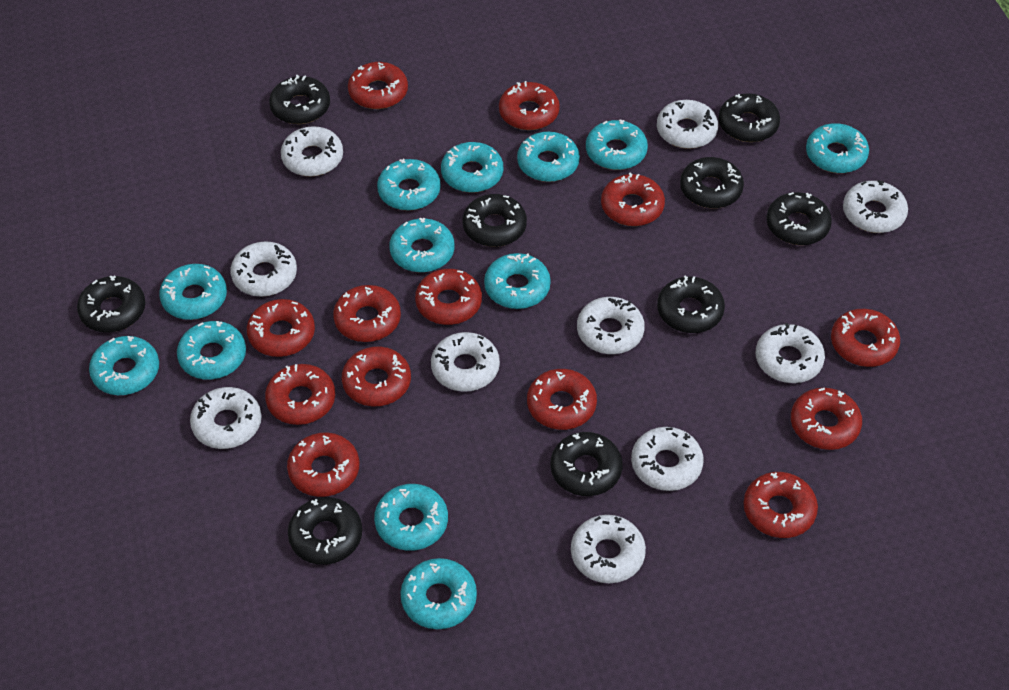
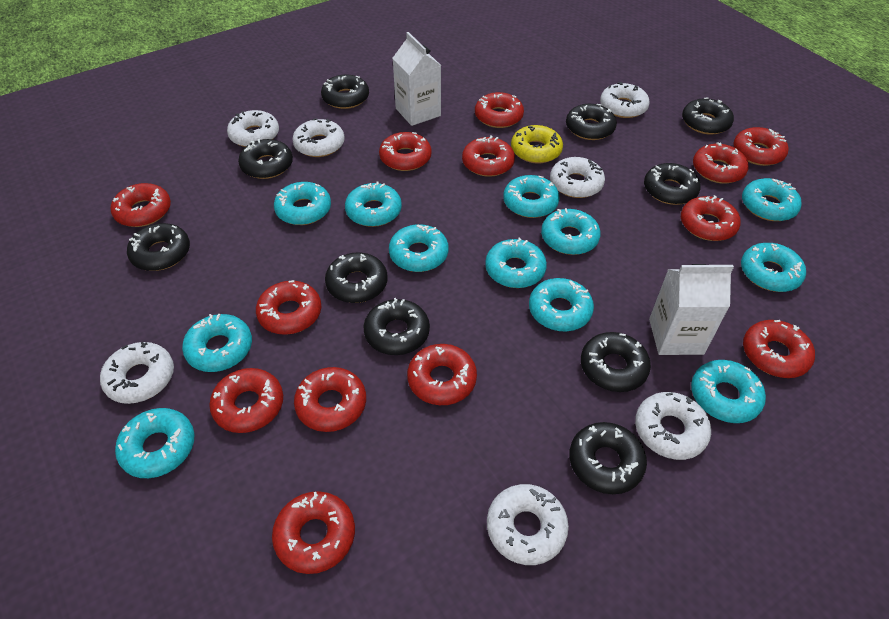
black donut: [77,276,145,333] [269,75,330,124] [288,497,362,565] [462,194,527,247] [550,432,622,496] [657,275,725,333] [680,157,744,208] [718,93,780,142] [766,192,832,245] = 9 -> [127,223,190,271] [238,139,293,179] [321,75,369,109] [325,252,387,303] [364,298,430,355] [566,104,617,140] [569,422,647,494] [581,332,651,392] [644,163,701,205] [682,97,734,135] = 10
white carton: none = 0 -> [393,32,441,126] [649,264,734,355] = 2
white donut: [190,387,261,449] [230,241,297,297] [281,126,343,177] [431,332,500,392] [571,515,646,583] [577,297,645,354] [631,427,704,491] [657,100,718,149] [756,323,825,383] [843,180,908,233] = 10 -> [100,342,174,404] [227,110,279,147] [292,118,345,157] [487,484,569,565] [550,157,605,198] [600,82,650,118] [635,392,711,460] = 7
yellow donut: none = 0 -> [511,125,563,164] = 1

